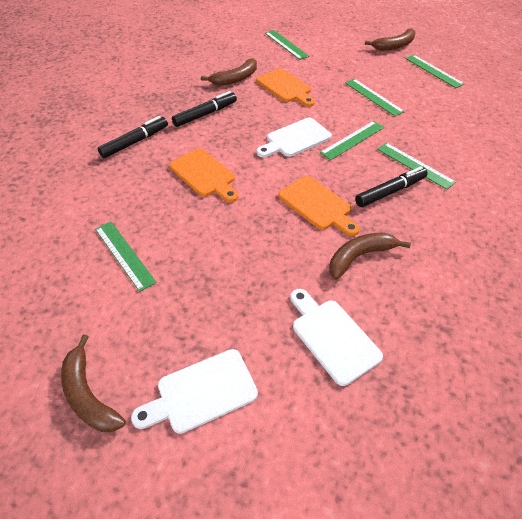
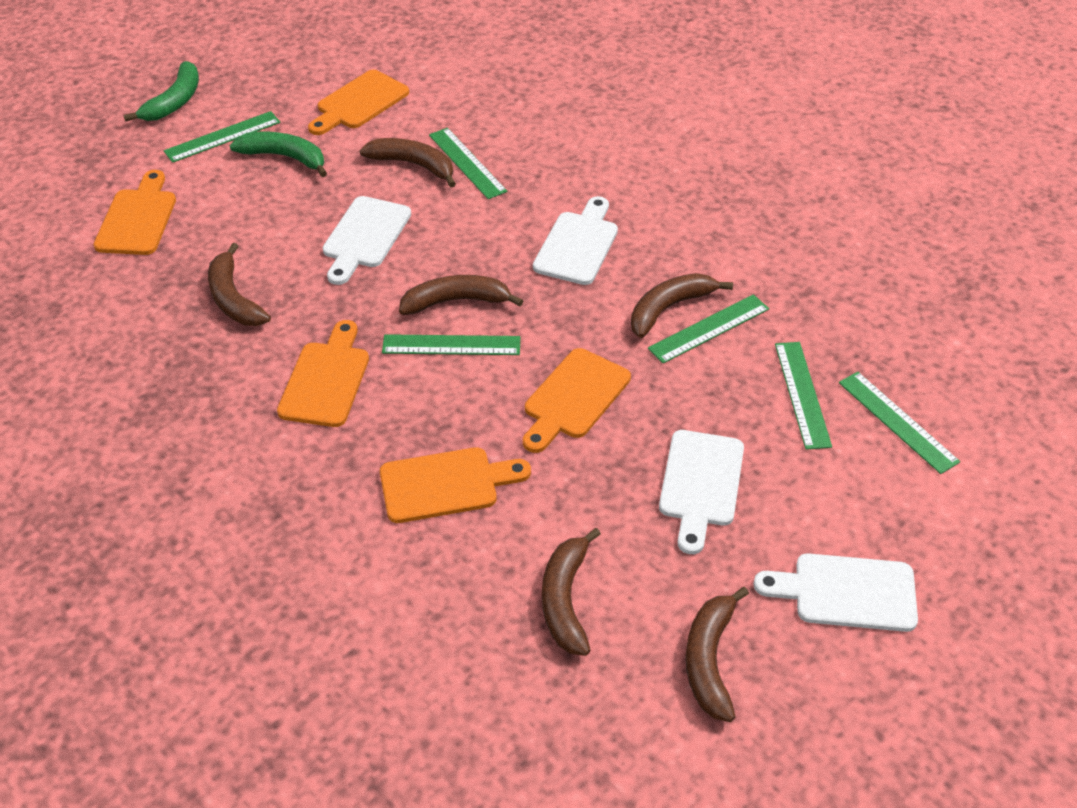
black marker: [98,116,168,158] [172,91,237,127] [355,166,428,207] = 3 -> none = 0
brown banana: [61,334,126,432] [201,58,257,86] [329,232,411,280] [365,28,416,51] = 4 -> [208,243,271,326] [359,138,456,187] [399,275,523,315] [542,528,601,656] [631,273,733,338] [686,587,749,722] = 6
green banana: none = 0 -> [124,61,199,122] [230,131,327,177] = 2
orange cutting board: [169,148,239,202] [256,68,315,107] [279,176,360,236] = 3 -> [94,170,176,255] [277,320,369,427] [308,70,409,135] [380,447,531,523] [523,348,631,453] = 5
white cutting board: [131,349,258,434] [257,118,332,157] [290,289,383,386] = 3 -> [323,196,411,285] [533,196,618,285] [659,430,744,554] [753,553,918,632] = 4

